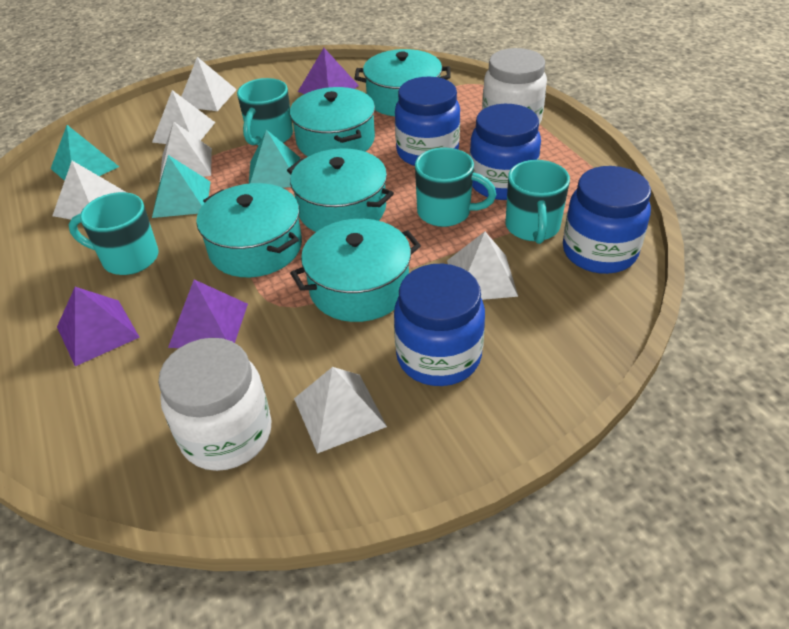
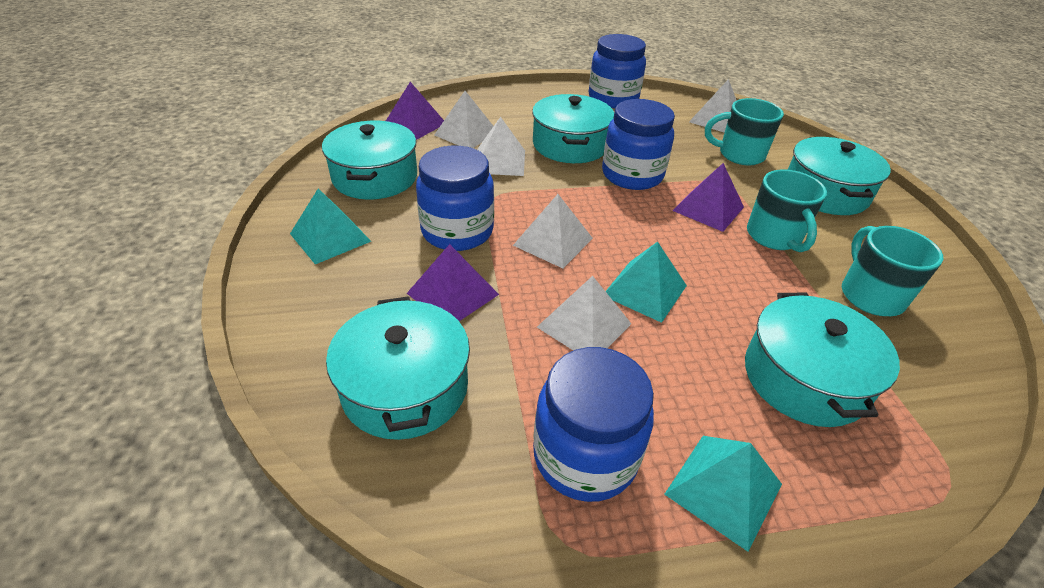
turquoise mug: [68,192,159,275] [237,78,293,145] [415,148,496,227] [505,160,570,244] = 4 -> [705,98,784,165] [747,170,827,252] [842,226,943,316] = 3
white jar: [158,338,272,471] [482,48,547,125] = 2 -> none = 0
white pyramid: [52,161,127,220] [152,90,215,144] [160,121,212,181] [181,57,237,111] [294,367,387,454] [447,232,518,300] = 6 -> [434,91,493,148] [478,117,525,176] [513,194,593,268] [537,276,631,351] [689,79,737,133] = 5

